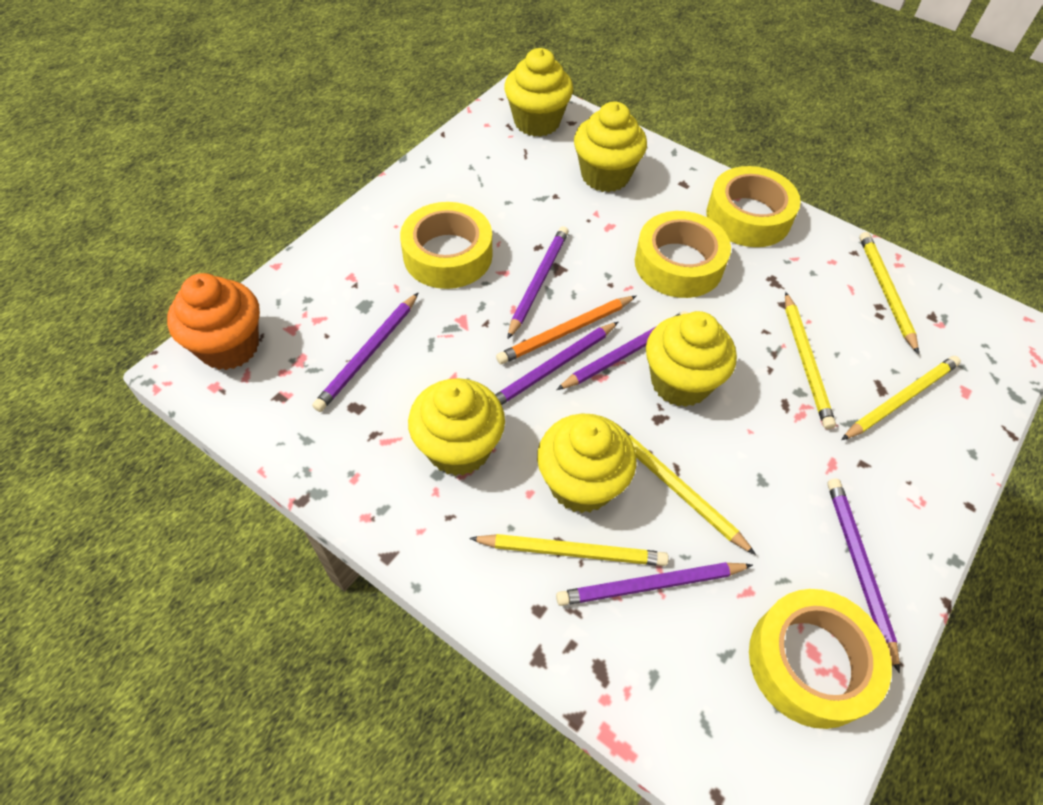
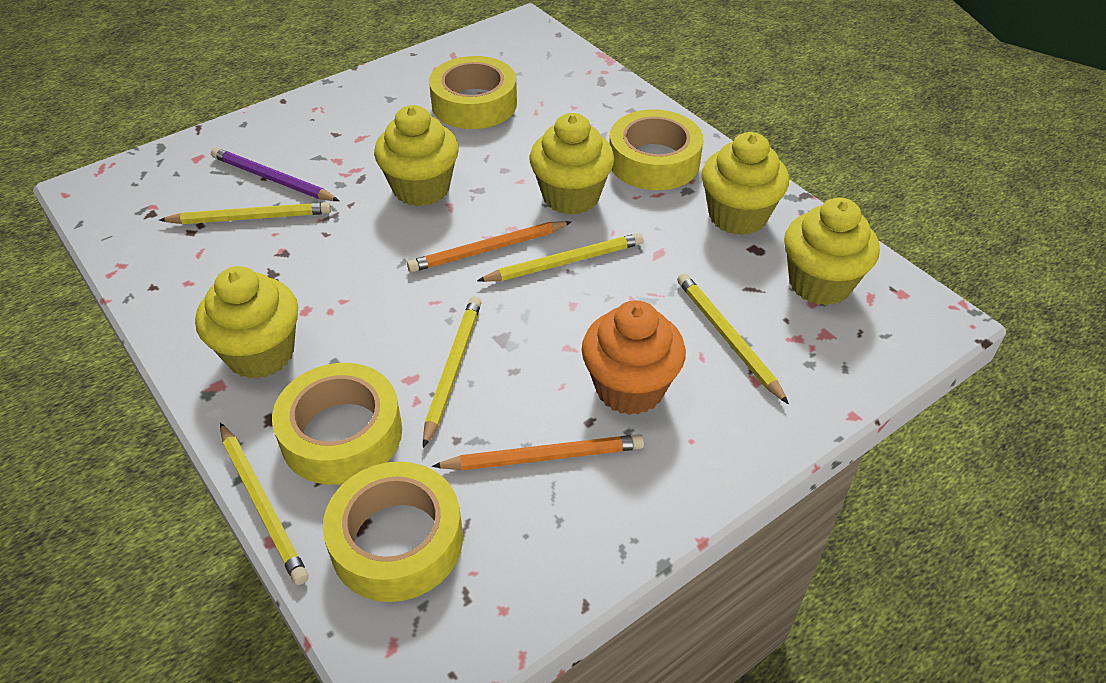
orange pencil: [496,296,636,364] = 1 -> [407,221,572,272] [432,434,644,471] = 2
purple pencil: [312,293,418,412] [495,322,618,405] [507,226,569,339] [556,311,688,390] [556,562,753,606] [827,479,900,673] = 6 -> [211,147,339,201] = 1

